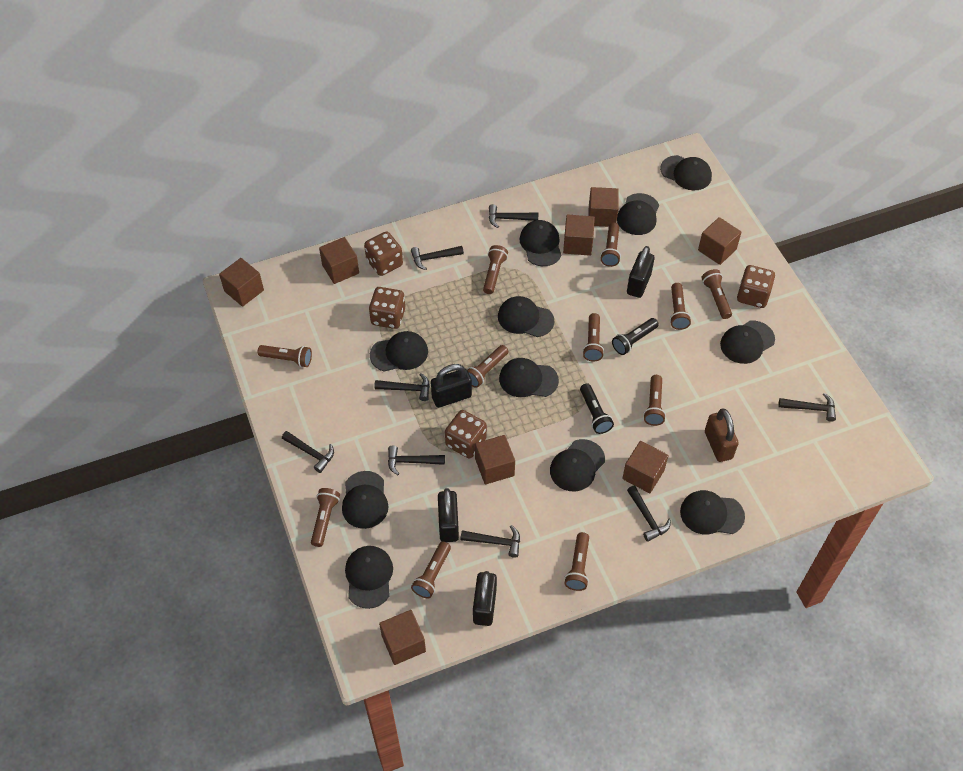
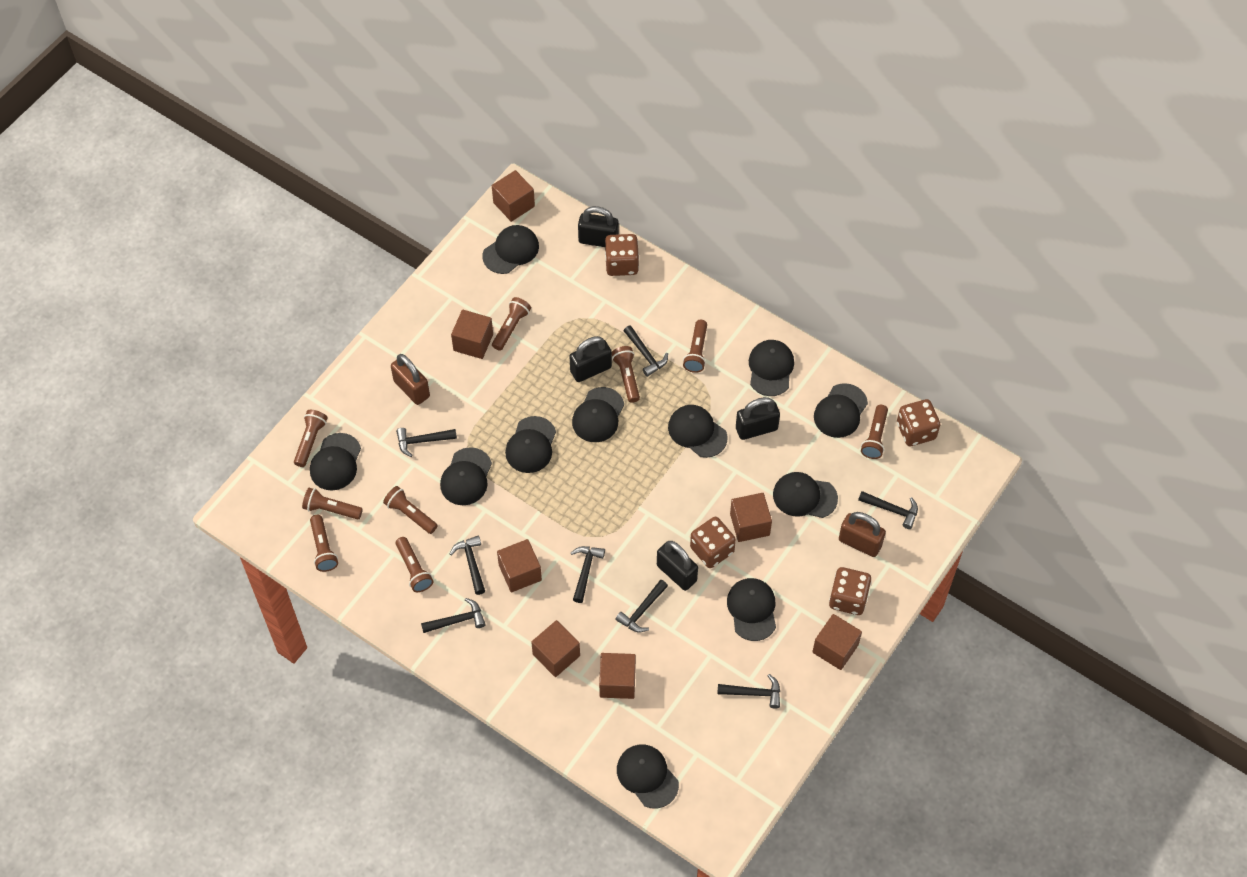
black flashlight: [580,383,614,434] [612,318,659,355] = 2 -> none = 0
brown cube: [219,258,264,307] [319,237,359,284] [379,610,426,665] [475,435,515,485] [563,214,595,256] [588,187,619,227] [622,441,668,493] [698,217,741,265] = 8 -> [451,309,493,359] [492,170,535,222] [497,539,542,592] [531,620,580,677] [599,653,636,699] [730,493,772,542] [812,614,862,670] = 7
brown flashlight: [258,345,312,367] [311,488,340,547] [411,542,451,598] [467,345,508,388] [483,245,508,294] [564,532,589,591] [582,313,604,362] [600,222,621,267] [643,375,666,426] [670,283,691,330] [701,269,732,319] = 11 -> [294,410,327,467] [302,488,363,520] [310,515,338,572] [383,486,438,534] [396,537,433,592] [492,297,531,351] [612,346,640,403] [683,320,707,373] [861,405,888,459] = 9
brown padlock: [705,409,739,462] = 1 -> [391,354,430,405] [839,512,886,557] = 2

